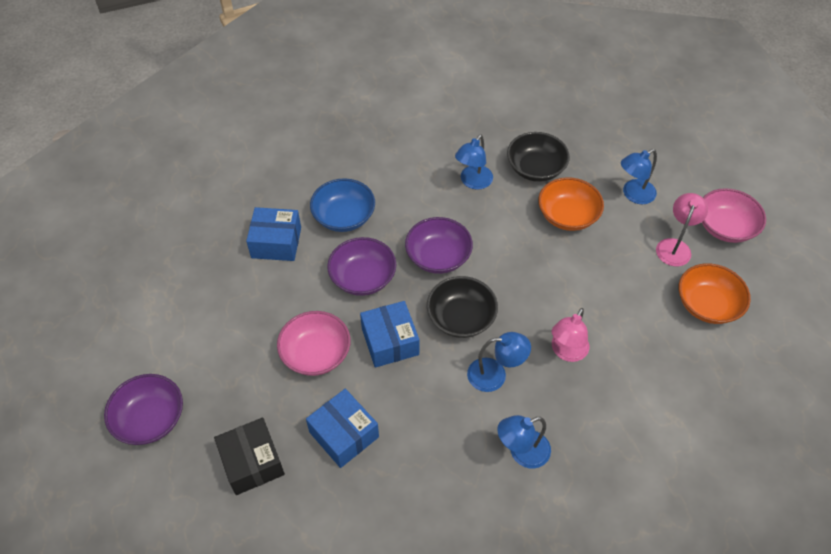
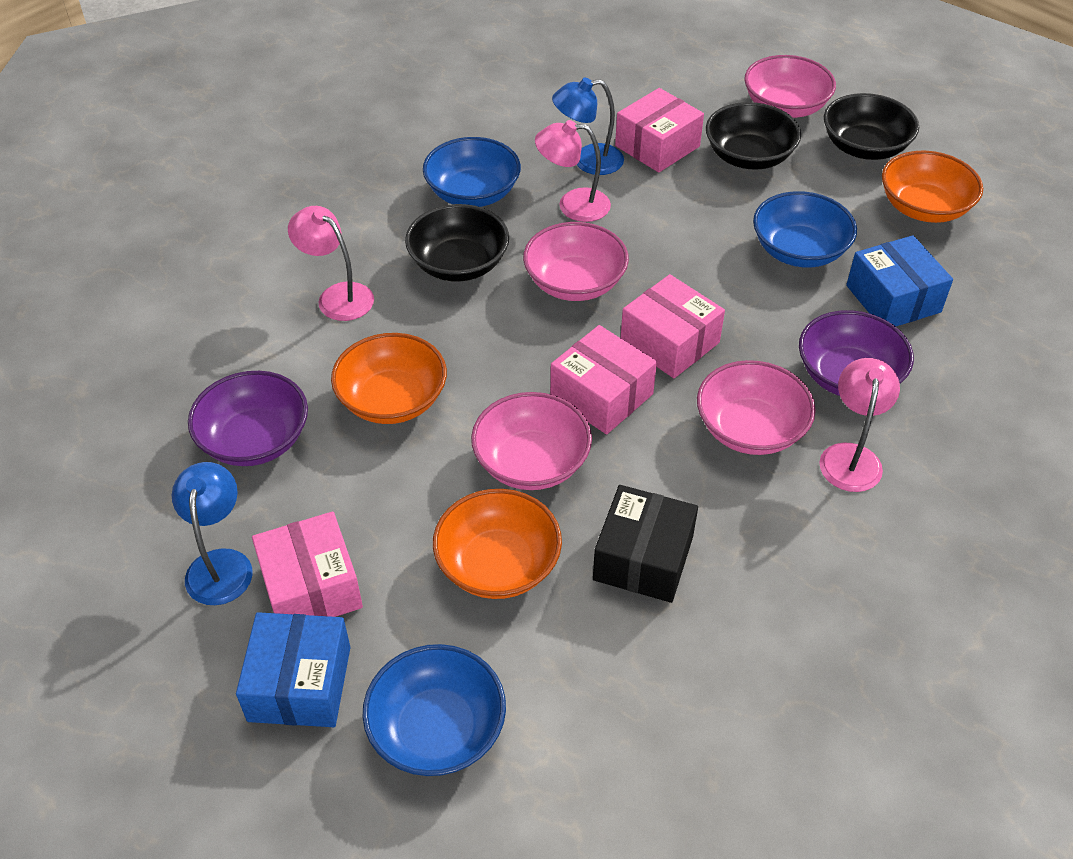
black bowl: [427,276,498,338] [507,132,570,182] = 2 -> [405,204,509,281] [706,102,801,170] [824,93,919,160] = 3
blue bowl: [310,178,375,232] = 1 -> [362,644,506,776] [423,137,521,207] [753,191,857,267] = 3
blue box: [246,207,301,261] [306,389,379,468] [360,301,419,368] = 3 -> [236,612,351,727] [846,235,953,326] = 2
blue lamp: [455,134,493,190] [467,332,531,392] [497,415,551,468] [621,149,657,204] = 4 -> [172,462,253,605] [552,78,624,175] = 2
orange bowl: [538,177,604,231] [679,263,751,324] = 2 -> [331,333,447,424] [433,489,562,599] [882,151,983,223] = 3
pink bowl: [277,311,351,376] [702,188,766,243] = 2 -> [471,392,592,490] [523,222,629,301] [697,360,816,455] [744,55,836,118] = 4
pink box: none = 0 -> [252,511,363,617] [550,325,657,434] [615,88,704,173] [621,274,725,378] = 4
pink lamp: [552,308,589,362] [656,193,708,266] = 2 -> [288,206,374,321] [535,120,611,222] [819,358,900,492] = 3
purple bowl: [104,374,183,445] [327,237,396,296] [405,217,473,274] = 3 -> [188,371,308,466] [799,310,914,396] = 2

